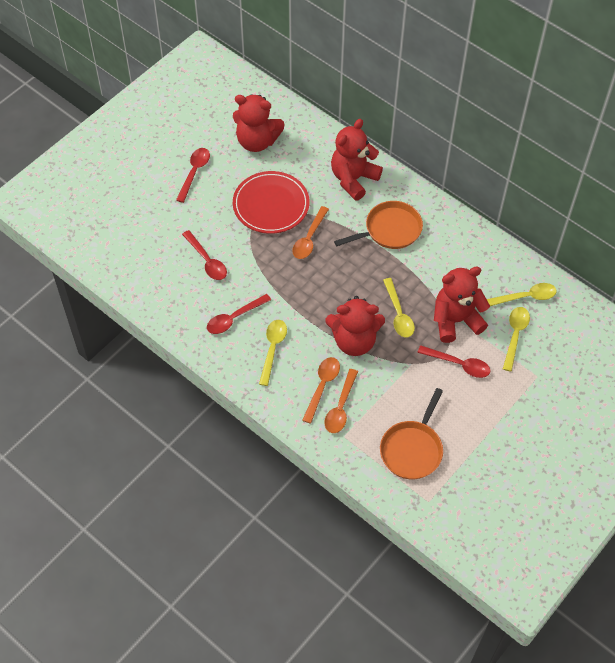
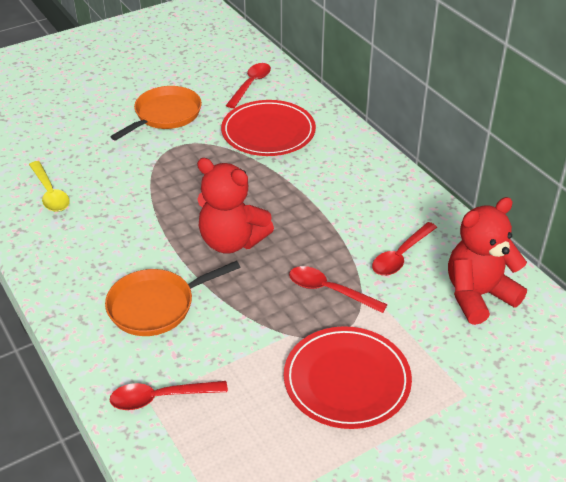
orange spoon: [292,206,329,259] [302,357,340,424] [324,369,358,433] = 3 -> none = 0
red plate: [233,171,309,234] = 1 -> [221,100,316,156] [284,326,412,429] = 2
red teddy bear: [233,94,285,152] [326,296,385,356] [331,119,383,201] [434,267,490,343] = 4 -> [197,158,274,254] [448,197,527,325] = 2
yellow spoon: [259,320,287,386] [383,278,415,338] [487,283,557,306] [503,307,530,372] = 4 -> [29,161,70,212] = 1

